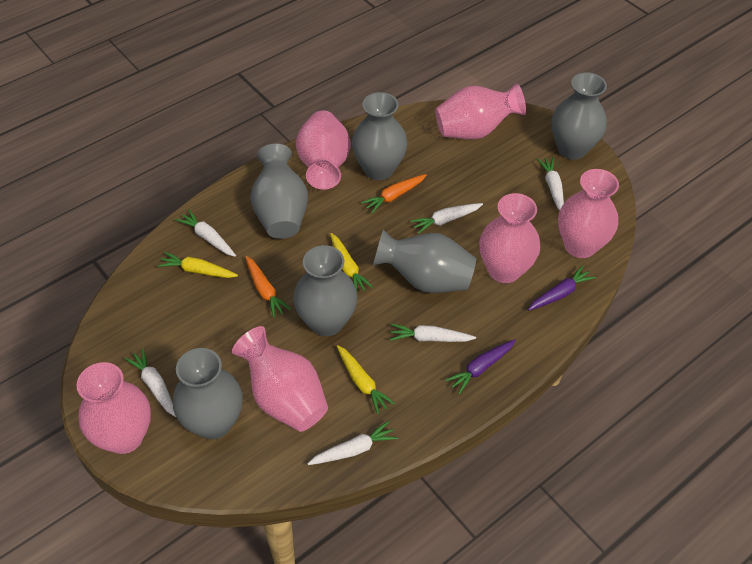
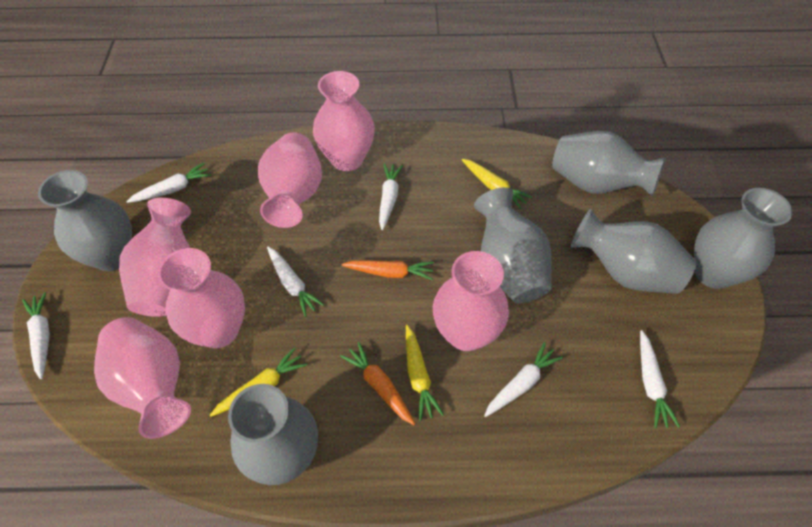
purple carrot: [445,339,516,394] [528,265,596,310] = 2 -> none = 0

